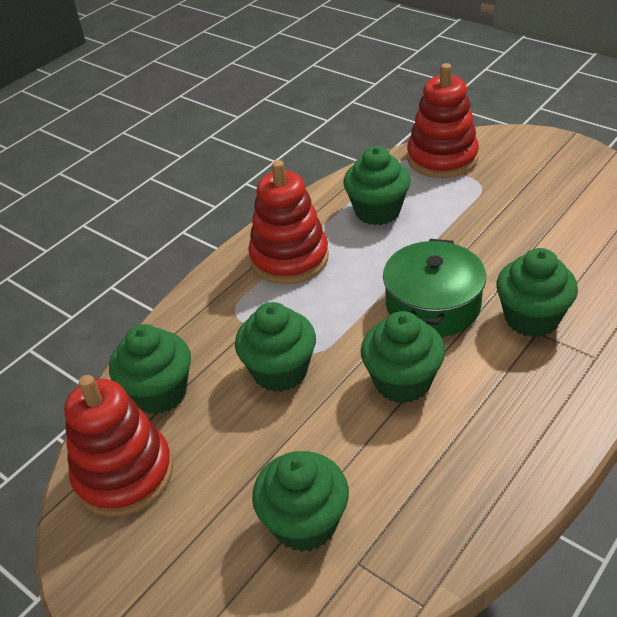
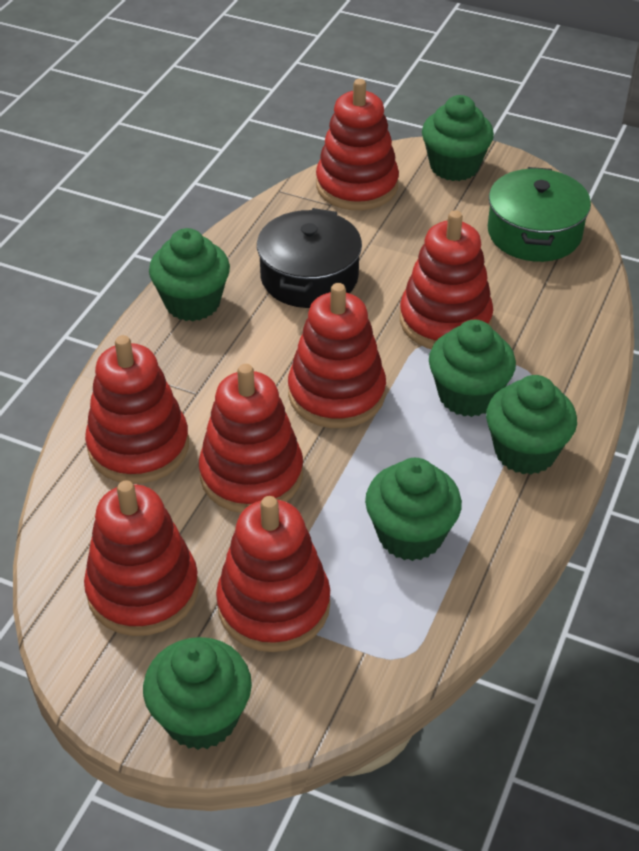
black pot: none = 0 -> [257,208,362,308] = 1
red stacking toy: [64,375,173,517] [248,160,329,284] [407,63,479,178] = 3 -> [84,480,199,636] [85,335,189,484] [199,364,303,513] [216,496,330,652] [288,283,386,428] [316,79,399,210] [400,210,493,349] = 7

